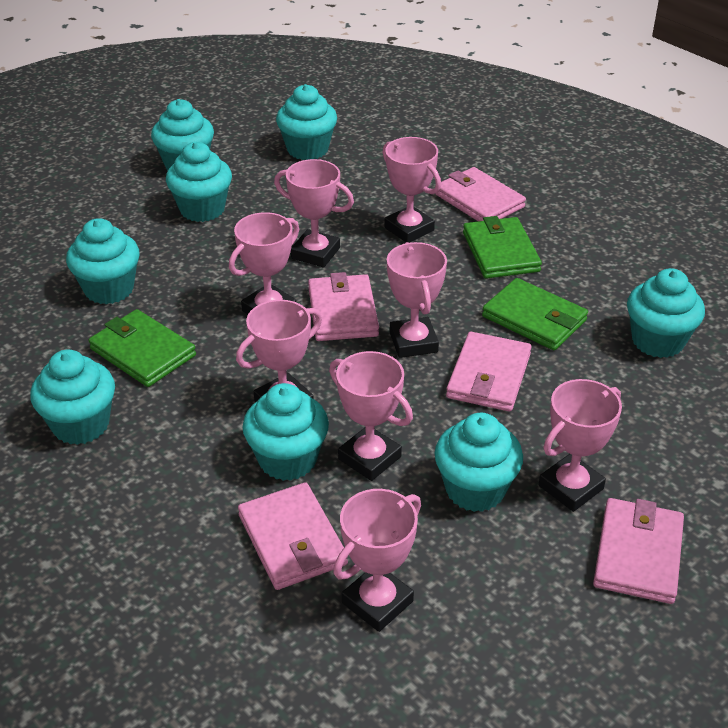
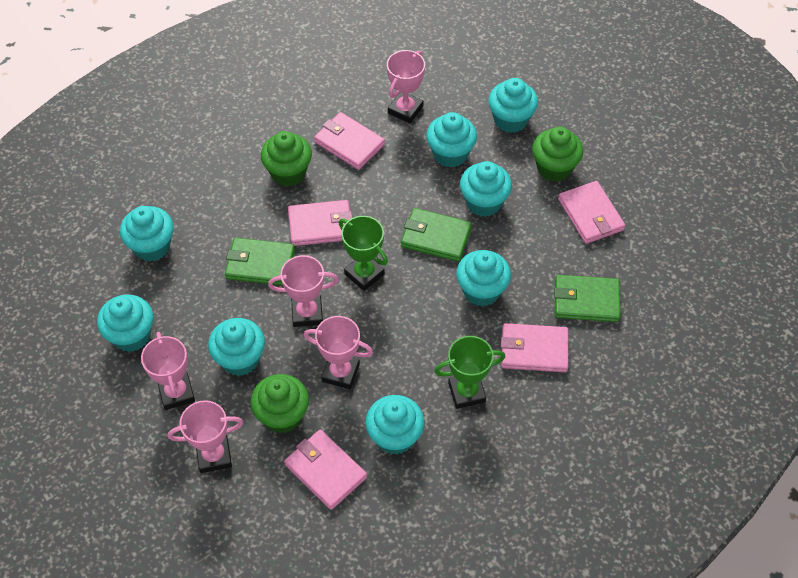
green cupcake: none = 0 -> [251,374,309,433] [261,131,312,186] [532,126,583,182] = 3
green trophy: none = 0 -> [339,216,388,291] [434,336,505,409] = 2
pink trophy: [229,212,299,314] [236,300,322,402] [274,159,354,268] [329,351,413,481] [333,489,421,632] [382,137,441,243] [387,242,447,358] [539,379,622,512] = 8 -> [141,332,195,410] [168,400,243,473] [268,255,339,327] [304,316,373,389] [387,50,425,123] = 5

